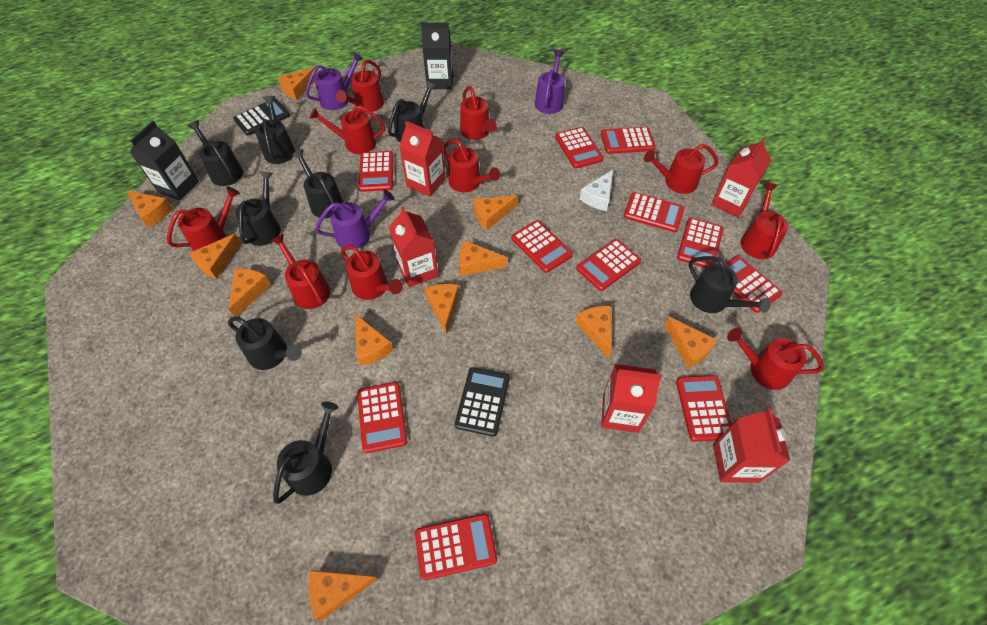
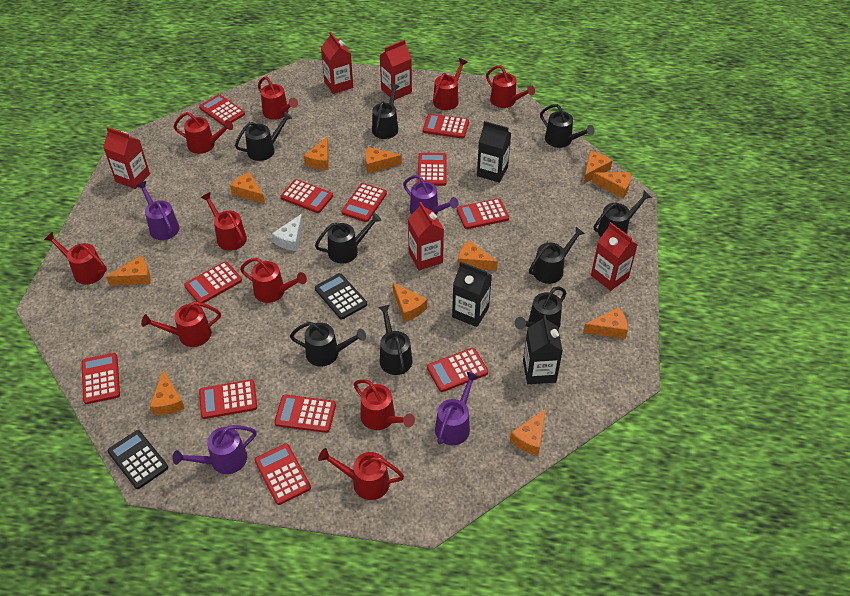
black carton: [130,121,199,201] [421,22,453,89] = 2 -> [452,261,492,327] [477,121,511,183] [523,315,563,384] = 3
black watering can: [187,120,243,186] [228,316,302,370] [236,171,281,246] [255,96,295,164] [273,402,339,504] [292,149,344,218] [388,81,437,142] [689,256,770,313] = 8 -> [235,111,292,161] [290,322,366,367] [315,213,382,264] [372,84,400,139] [378,305,412,375] [514,287,566,330] [529,227,585,284] [540,104,595,148] [594,191,652,237] = 9
purple watering can: [306,52,363,110] [315,190,394,250] [535,50,565,114] = 3 -> [136,181,179,240] [173,425,257,474] [403,175,459,215] [435,372,479,445] = 4
red calculator: [357,382,407,453] [358,151,394,192] [415,514,497,580] [511,220,573,273] [555,127,604,169] [576,239,641,291] [601,127,656,154] [624,192,685,232] [676,375,732,442] [677,217,723,268] [725,256,782,313] = 11 -> [82,353,120,404] [184,261,242,303] [199,94,245,126] [199,379,257,419] [255,444,311,505] [274,395,336,433] [281,179,333,213] [342,183,387,222] [417,153,447,186] [423,114,469,139] [427,348,488,392] [457,198,509,229] = 12

